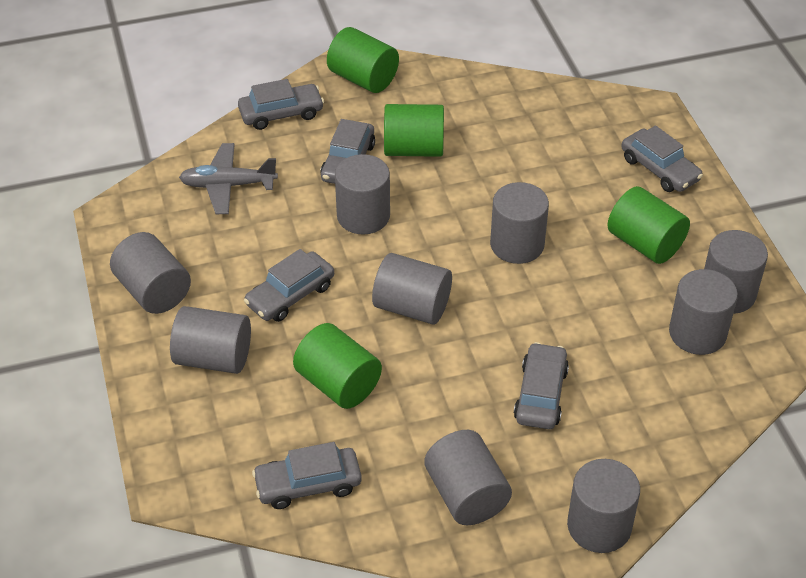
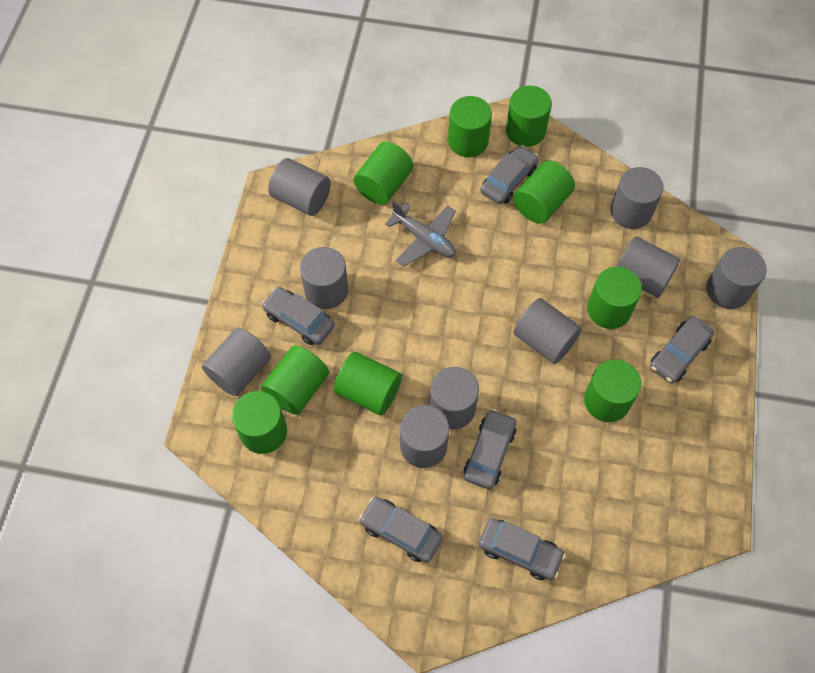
green cylinder: [293,323,382,409] [327,27,399,93] [384,104,444,157] [607,186,690,264] = 4 -> [232,391,287,454] [261,345,329,415] [334,352,402,415] [353,142,413,205] [448,96,492,157] [506,86,552,147] [513,161,575,224] [584,360,641,422] [587,267,642,329] = 9

